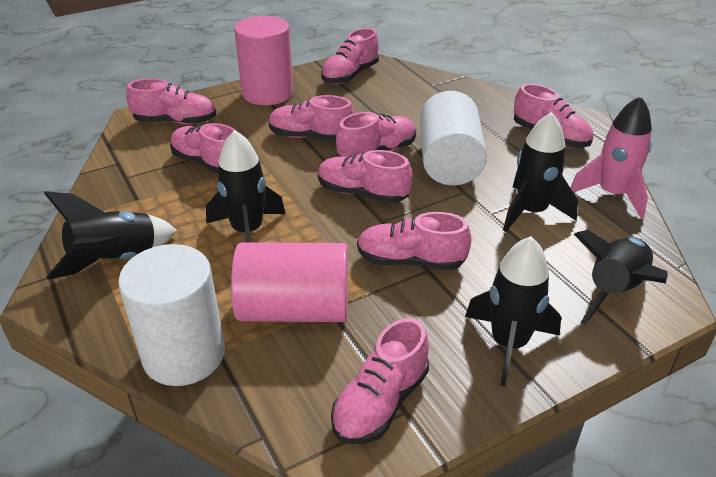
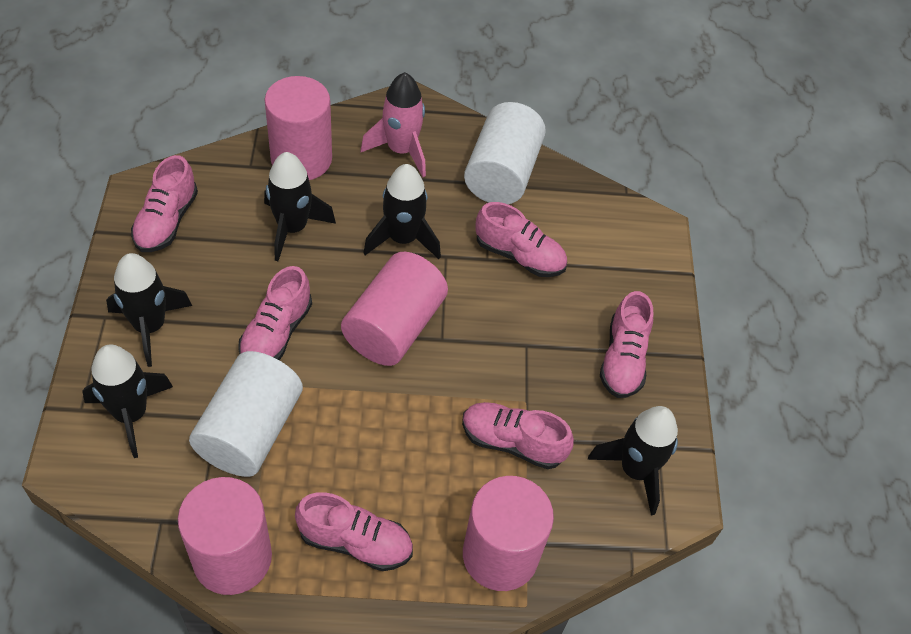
pink cylinder: [231,242,348,322] [234,16,293,105] = 2 -> [178,477,272,595] [264,76,332,180] [341,252,448,366] [463,476,554,591] = 4
pink shoe: [126,78,216,125] [170,123,235,174] [269,95,355,141] [318,150,412,203] [321,28,379,84] [331,318,429,444] [336,112,416,157] [357,212,472,270] [514,84,593,147] = 9 -> [131,155,198,252] [238,266,312,360] [295,492,413,571] [462,402,574,469] [475,202,567,277] [600,291,653,398] = 6

